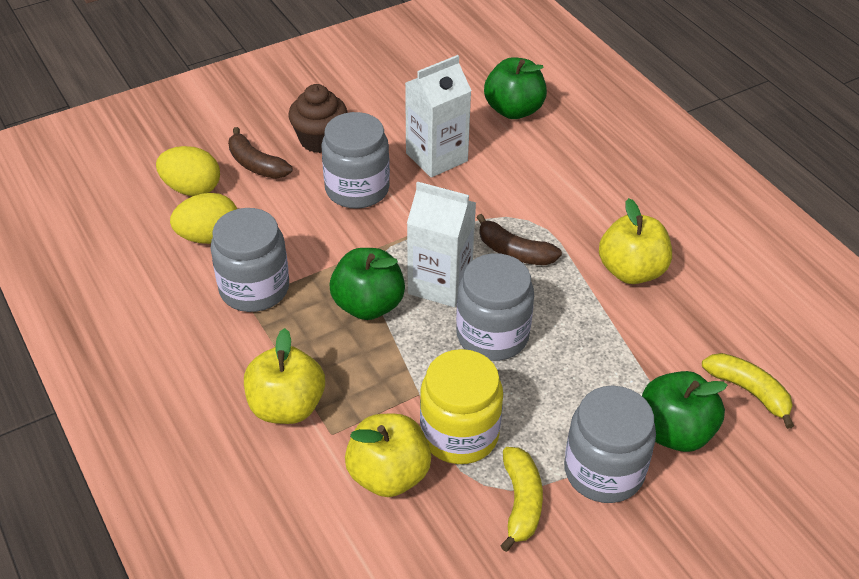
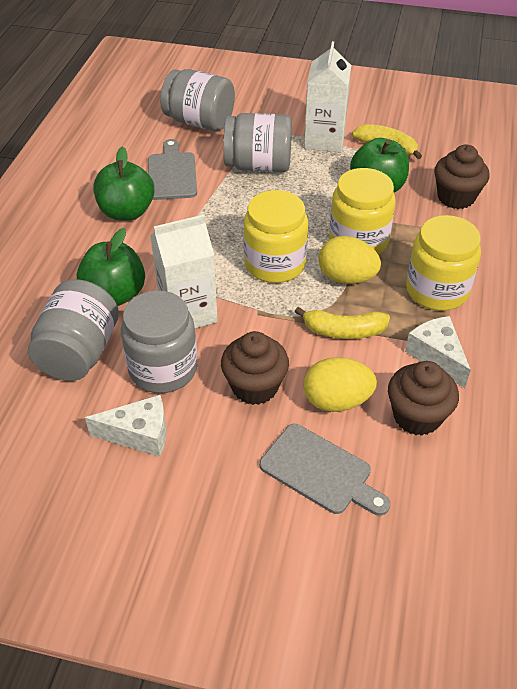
brown banana: [228,127,292,179] [476,214,562,265] = 2 -> none = 0
brown cupcake: [288,84,348,153] = 1 -> [221,331,289,405] [388,361,459,436] [434,144,490,209] = 3
grey cutting board: none = 0 -> [148,139,197,200] [260,424,391,516] = 2
white cheese: none = 0 -> [85,395,166,457] [405,316,471,388] = 2
yellow apple: [244,328,325,424] [345,414,431,497] [599,198,672,284] = 3 -> none = 0
yellow jar: [420,349,503,464] = 1 -> [243,190,308,283] [329,168,395,255] [406,215,481,311] = 3

